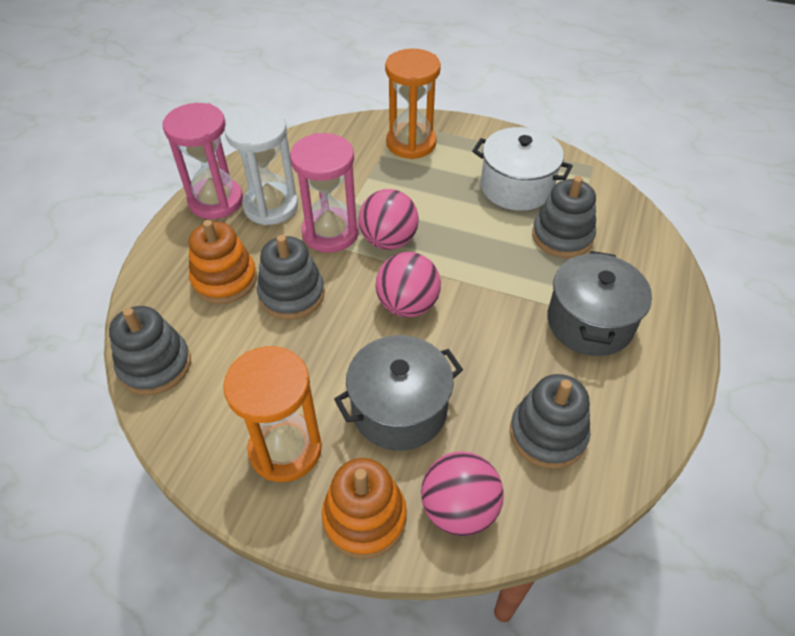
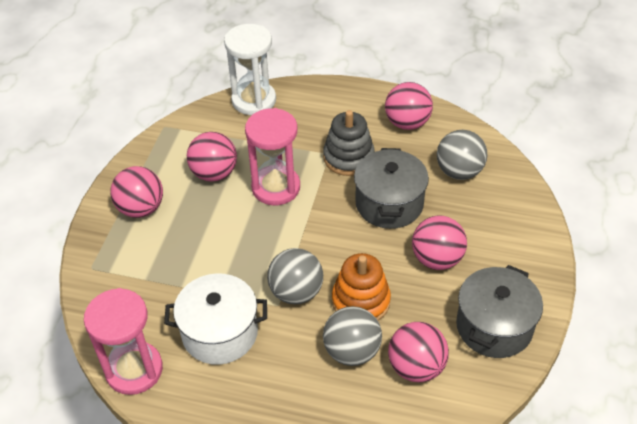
grey ball: none = 0 -> [267,248,323,305] [323,306,382,366] [437,130,488,180] = 3
grey stacking toy: [109,306,191,395] [257,235,325,320] [510,374,590,469] [532,176,596,258] = 4 -> [323,110,375,176] = 1
orange hourglass: [223,346,322,482] [385,48,441,159] = 2 -> none = 0
orange stacking toy: [189,220,257,304] [322,458,407,559] = 2 -> [332,253,391,321] = 1
pink ball: [359,189,419,250] [376,252,441,317] [421,451,504,536] = 3 -> [111,166,163,218] [187,132,237,182] [385,82,433,130] [388,322,449,382] [412,215,467,270] = 5

